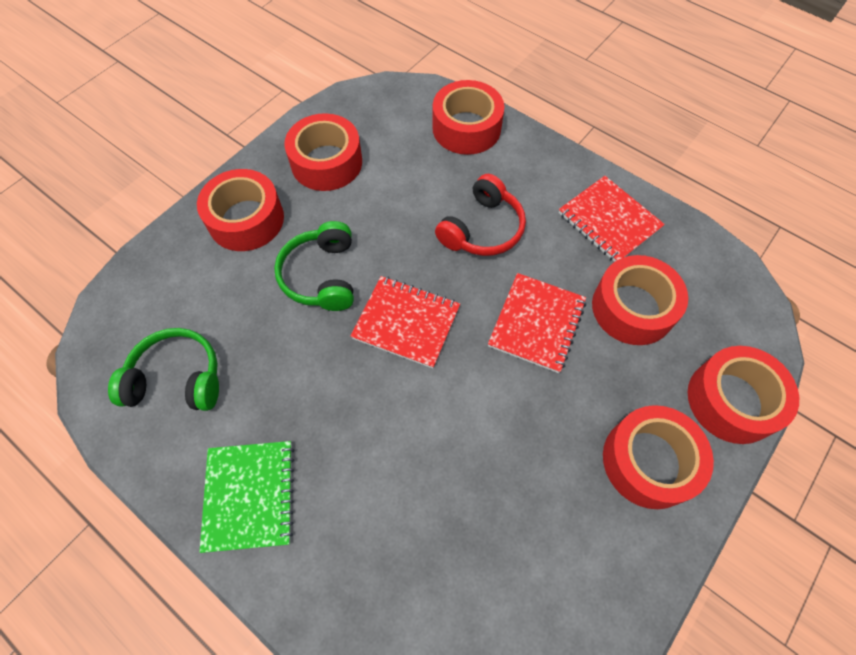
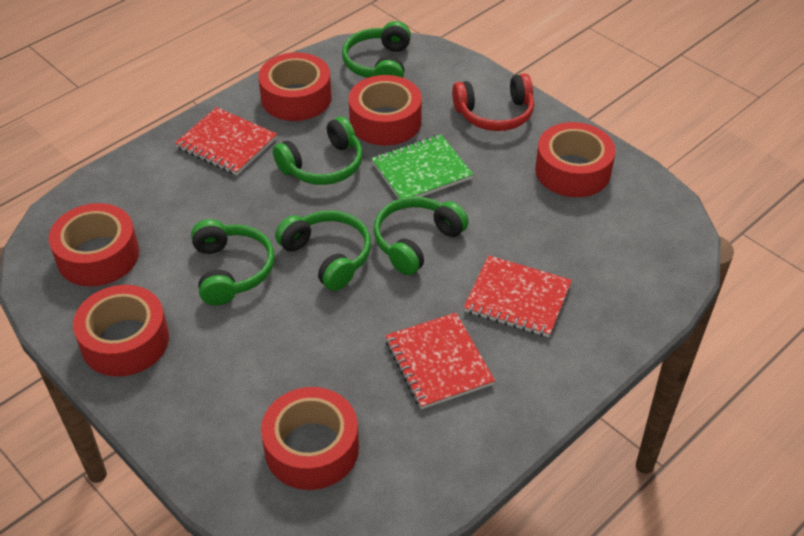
green headphones: [108,328,219,411] [274,221,354,311] = 2 -> [191,219,274,305] [273,117,363,185] [275,210,371,291] [342,21,411,78] [373,197,469,275] = 5

